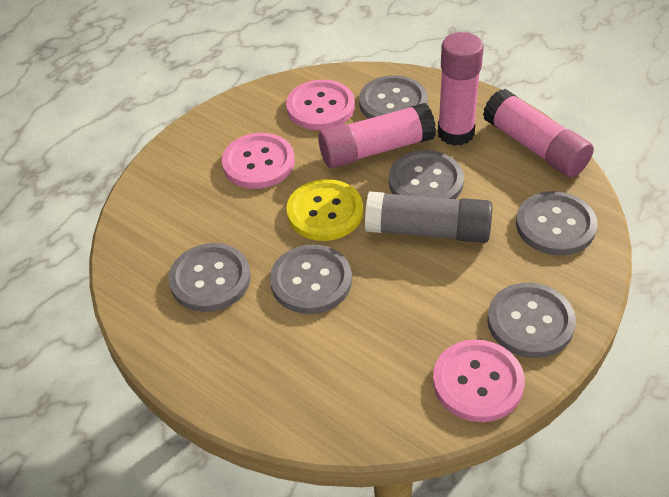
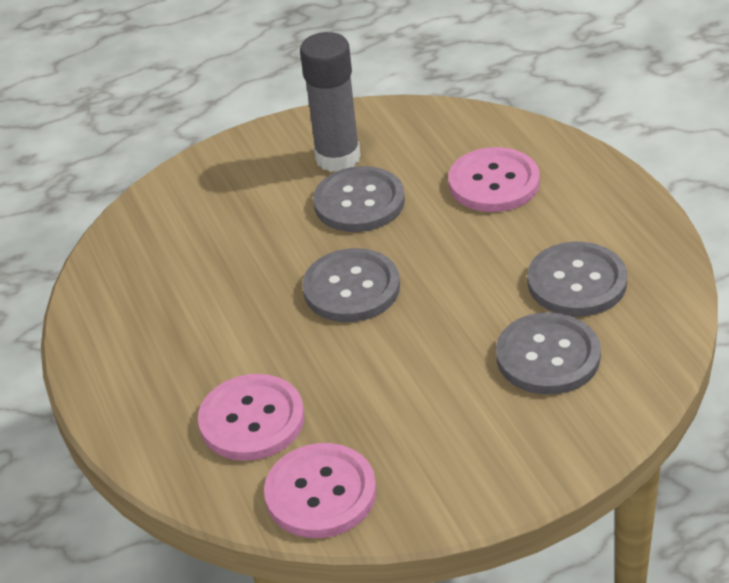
grey button: [168,243,251,312] [270,244,352,314] [359,75,428,119] [389,150,464,199] [487,283,576,358] [516,191,597,255] = 6 -> [302,248,400,322] [313,166,405,232] [496,312,601,395] [527,242,627,317] = 4
pink glue stick: [318,103,436,168] [438,32,484,146] [483,89,594,177] = 3 -> none = 0
yellow button: [286,179,363,241] = 1 -> none = 0

